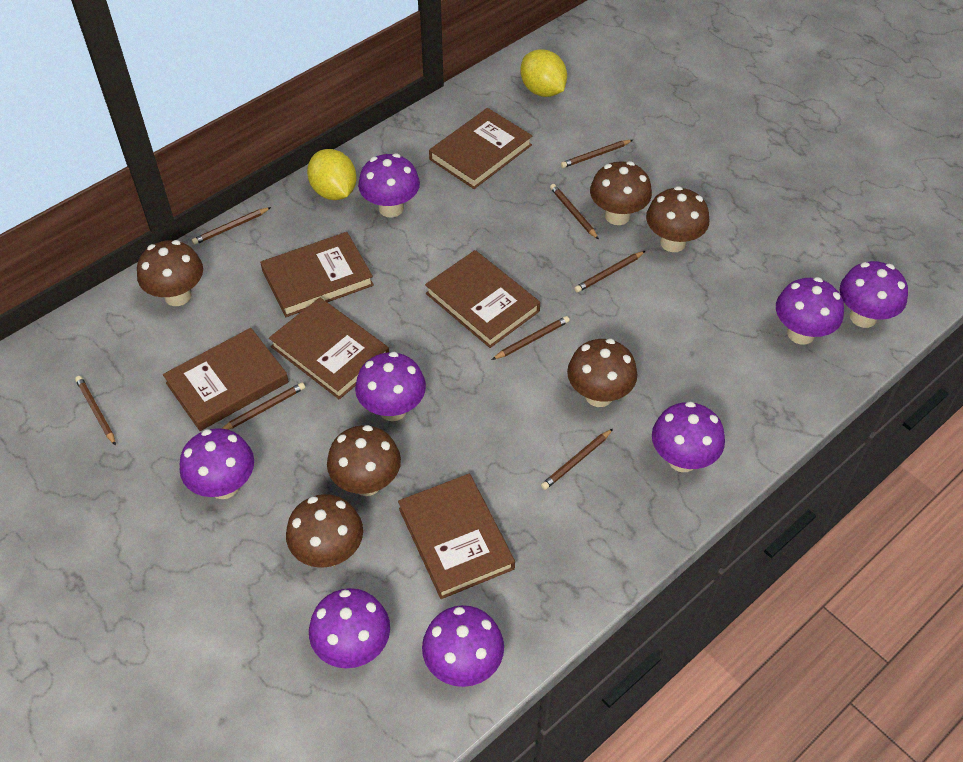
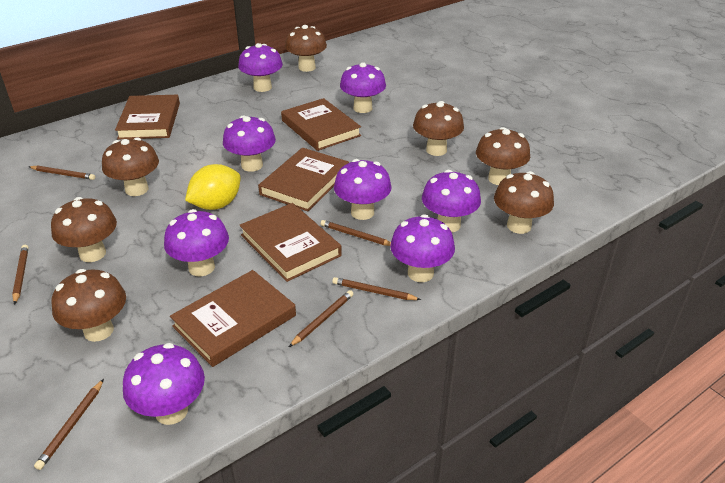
brown book: [163,328,289,431] [260,232,374,317] [269,297,389,399] [398,474,515,599] [425,250,540,348] [429,108,532,189] = 6 -> [115,95,180,139] [170,270,296,367] [240,203,342,282] [258,148,349,211] [281,98,361,151] = 5
brown mushroom: [137,240,203,306] [286,494,363,568] [327,425,401,496] [567,339,637,407] [590,161,652,225] [646,186,709,252] = 6 -> [51,197,117,262] [51,269,126,342] [102,137,159,196] [285,25,327,72] [413,101,464,156] [476,127,530,185] [494,171,554,234] = 7
brown pencil: [75,376,116,446] [192,207,271,245] [221,382,305,430] [492,316,570,360] [541,429,613,490] [550,184,599,240] [561,140,633,168] [574,251,645,292] = 8 -> [12,245,28,305] [29,166,95,180] [34,379,104,470] [289,290,353,347] [321,220,391,246] [332,277,421,300] = 6
yellow lemon: [307,149,356,200] [521,49,567,97] = 2 -> [185,164,241,210] = 1

